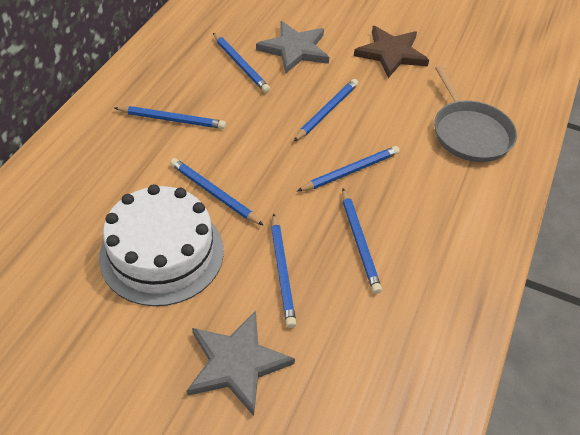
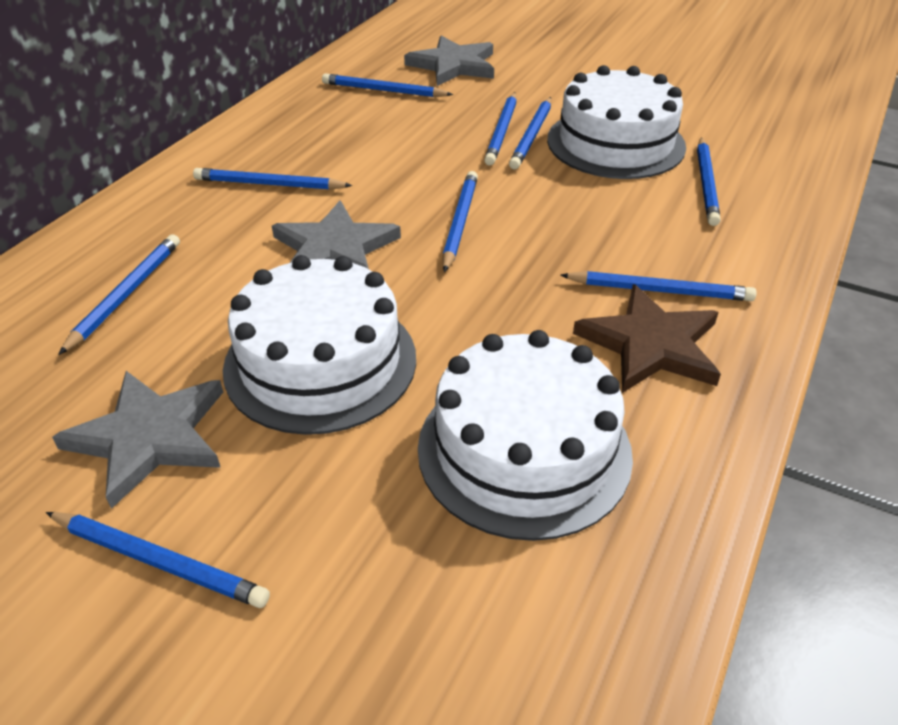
blue pencil: [114,106,226,129] [170,158,264,226] [213,33,270,93] [271,213,296,328] [293,79,358,142] [297,146,400,191] [342,189,382,294] = 7 -> [46,512,270,608] [58,234,180,355] [193,168,352,190] [322,73,453,97] [442,171,478,272] [484,92,517,166] [509,97,551,169] [560,271,757,301] [697,137,721,226] = 9
grey pan: [434,65,517,162] = 1 -> none = 0
grey star: [187,311,295,416] [256,21,329,73] = 2 -> [52,371,223,509] [272,200,401,269] [404,36,494,86] = 3
white cake: [99,184,224,306] = 1 -> [223,255,416,435] [418,330,633,541] [547,65,686,179] = 3

